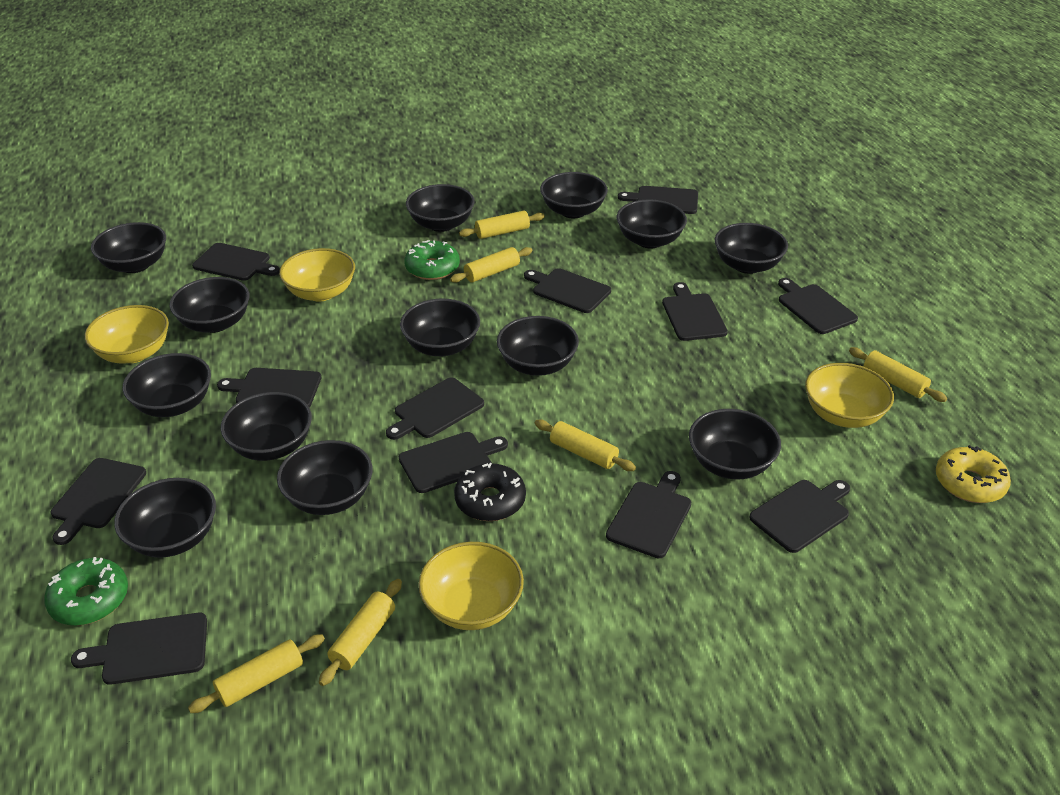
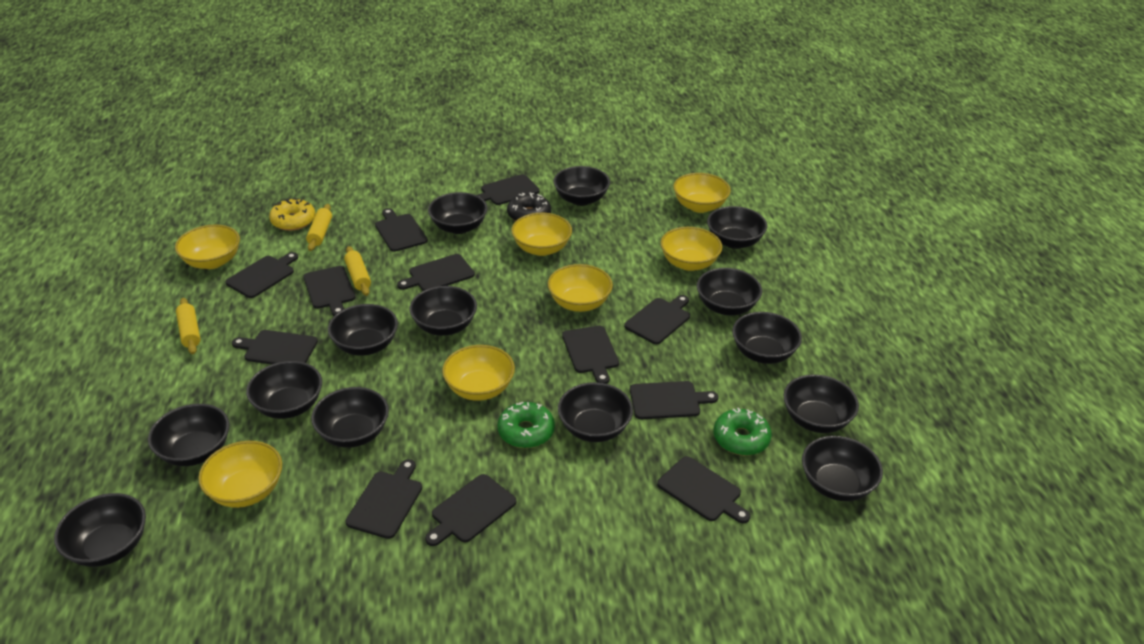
black bowl: [91,222,166,273] [114,478,216,558] [123,353,211,417] [169,277,249,333] [221,392,312,461] [277,440,372,515] [400,299,480,356] [406,184,475,232] [497,316,579,376] [540,172,608,218] [617,199,687,248] [689,409,781,480] [715,223,788,274] = 13 -> [54,493,146,567] [148,404,230,466] [246,361,322,419] [311,387,389,448] [328,304,398,356] [409,286,477,336] [428,192,487,234] [553,166,610,206] [558,382,633,442] [697,268,762,316] [707,206,767,249] [732,312,802,364] [784,374,859,433] [802,436,883,501] = 14
yellow bowl: [85,305,169,364] [279,248,355,302] [419,542,524,630] [805,363,894,428] = 4 -> [175,225,240,269] [198,441,282,508] [442,345,515,401] [511,213,572,256] [548,264,613,312] [661,227,722,271] [673,173,731,213] = 7
yellow rolling pin: [188,634,325,713] [319,579,402,686] [450,247,532,283] [459,211,545,239] [535,420,636,471] [849,347,947,402] = 6 -> [176,298,201,354] [306,204,332,251] [344,246,371,296] = 3

